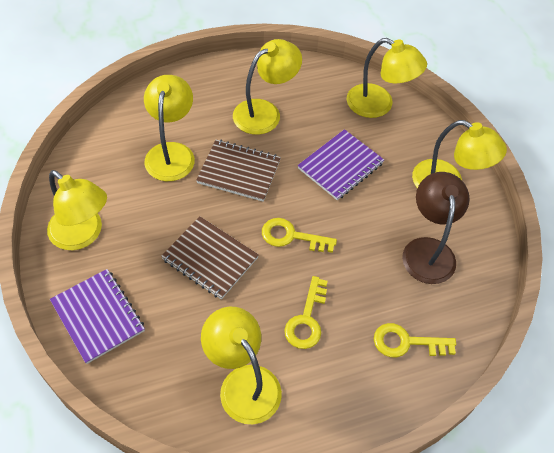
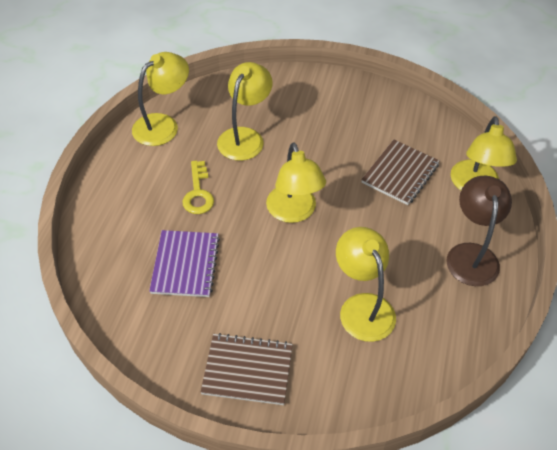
purple notebook: [50,269,145,364] [297,129,384,200] = 2 -> [149,230,220,297] = 1
yellow key: [262,218,337,253] [284,276,328,349] [374,323,456,358] = 3 -> [182,161,214,214] = 1
yellow lamp: [47,170,107,250] [144,75,195,181] [201,307,282,424] [233,39,302,135] [346,38,427,118] [412,120,507,189] = 6 -> [132,52,189,146] [217,62,273,161] [266,142,326,223] [336,227,396,342] [451,116,517,190] = 5

